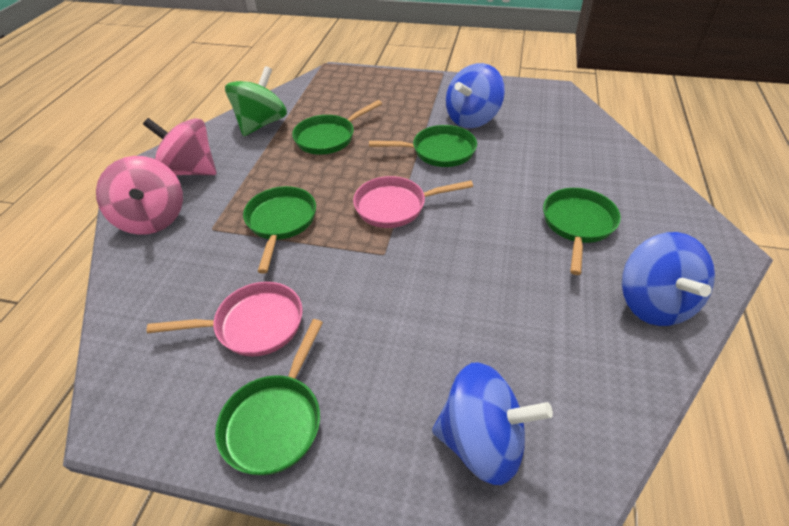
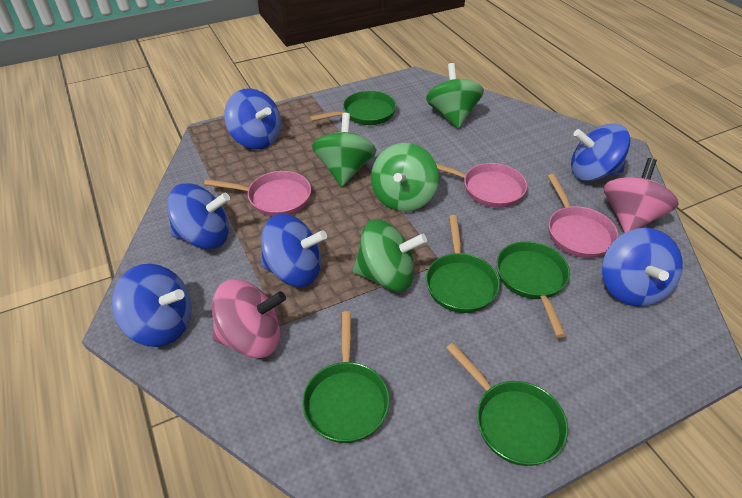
blue spinning top: [432,362,553,485] [446,63,505,128] [622,232,715,326] = 3 -> [112,264,192,347] [167,183,230,249] [224,88,281,149] [260,214,327,287] [571,123,630,181] [602,228,683,307] = 6
green spinning top: [225,66,287,136] = 1 -> [312,113,376,187] [352,219,427,292] [371,143,439,212] [426,63,484,129] = 4
pink pan: [147,282,303,356] [353,176,473,228] = 2 -> [204,171,311,216] [436,163,527,208] [548,174,619,258] = 3

